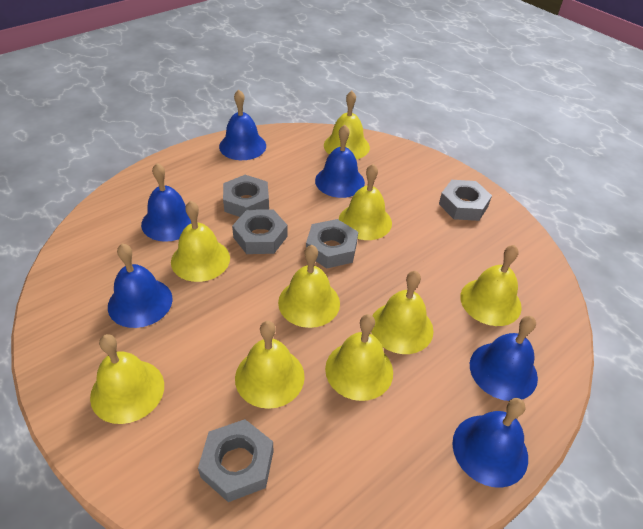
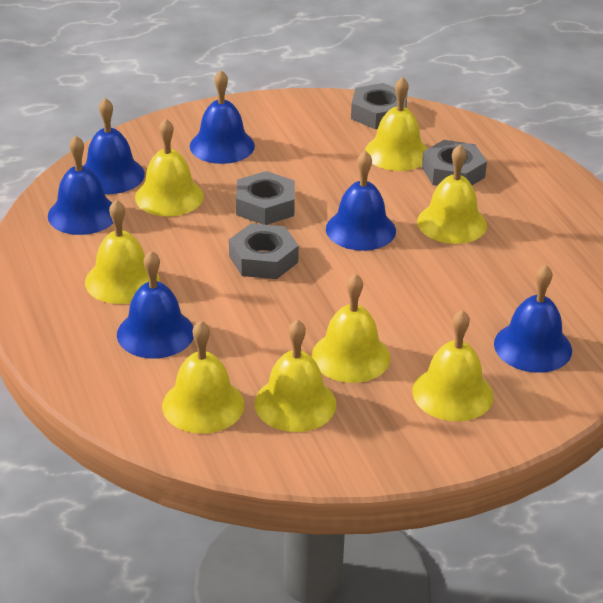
grey nut: [198,419,274,502] [223,175,269,217] [232,209,287,254] [306,219,358,268] [439,180,492,221] = 5 -> [229,224,299,279] [236,171,295,225] [351,83,407,129] [422,140,487,186] = 4
yellow bell: [90,334,164,424] [171,201,230,282] [235,321,305,409] [278,245,340,328] [324,91,370,159] [325,314,393,401] [339,164,392,240] [371,271,434,354] [460,245,522,326] = 9 -> [85,200,159,304] [135,119,204,216] [162,321,244,434] [254,319,336,432] [312,273,390,383] [365,77,428,171] [412,310,493,421] [417,145,487,244] = 8

